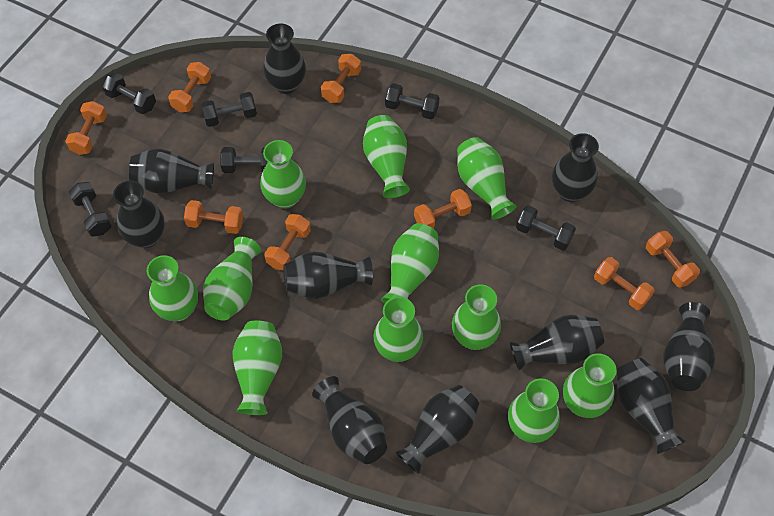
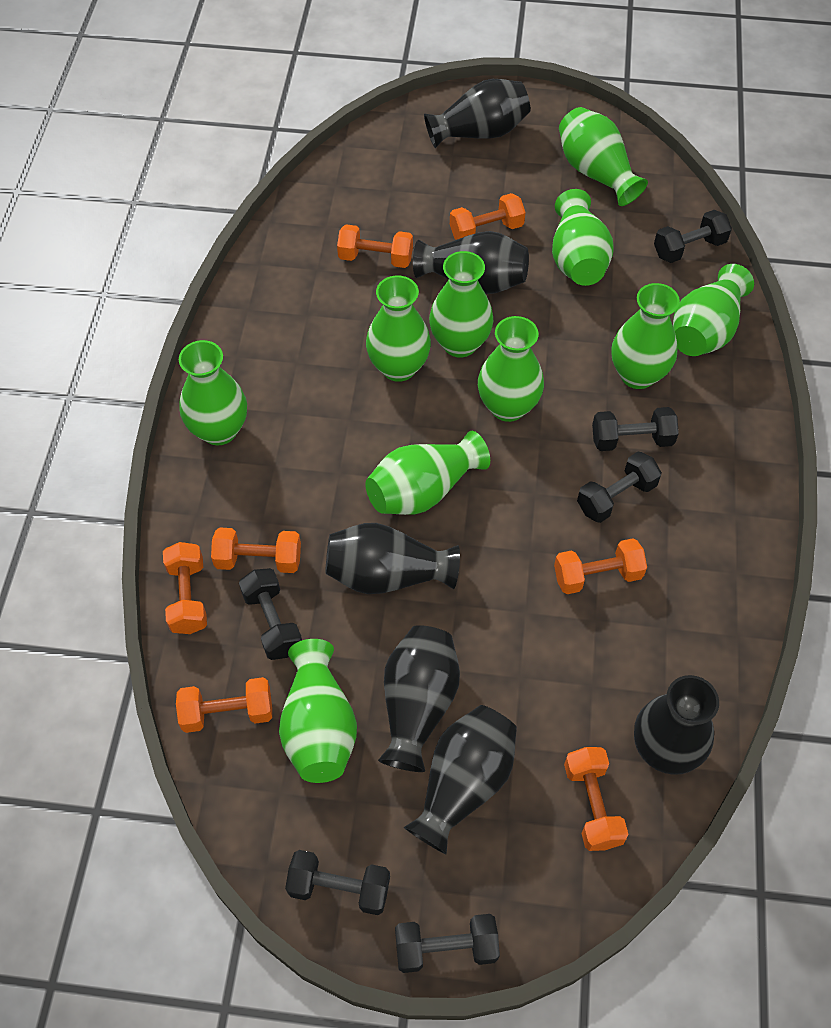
black vase: [113,181,165,248] [129,148,214,194] [263,23,306,94] [284,251,373,299] [312,376,387,464] [395,385,479,474] [510,315,604,371] [552,133,599,202] [617,358,686,454] [663,302,715,391] = 10 -> [325,523,460,594] [378,625,460,772] [404,705,517,855] [413,231,529,294] [424,79,530,148] [634,675,719,775] = 6
green vase: [147,255,198,321] [203,237,261,321] [232,321,282,415] [260,140,306,209] [363,115,410,198] [373,297,423,362] [381,223,439,304] [452,284,501,350] [457,137,517,220] [508,378,560,443] [563,353,617,418] = 11 -> [179,340,247,445] [279,639,357,783] [365,431,490,515] [366,276,431,382] [429,251,493,358] [478,316,544,422] [552,189,614,286] [559,107,648,206] [611,283,680,389] [673,264,754,356] = 10
orange dumbbell: [65,101,107,155] [168,62,211,112] [184,200,243,234] [264,214,311,270] [321,54,361,103] [414,189,472,229] [594,257,655,310] [646,231,700,288] = 8 -> [163,542,207,634] [176,677,272,733] [211,527,301,573] [337,224,413,268] [450,193,526,240] [554,538,647,594] [564,747,628,851] = 7

